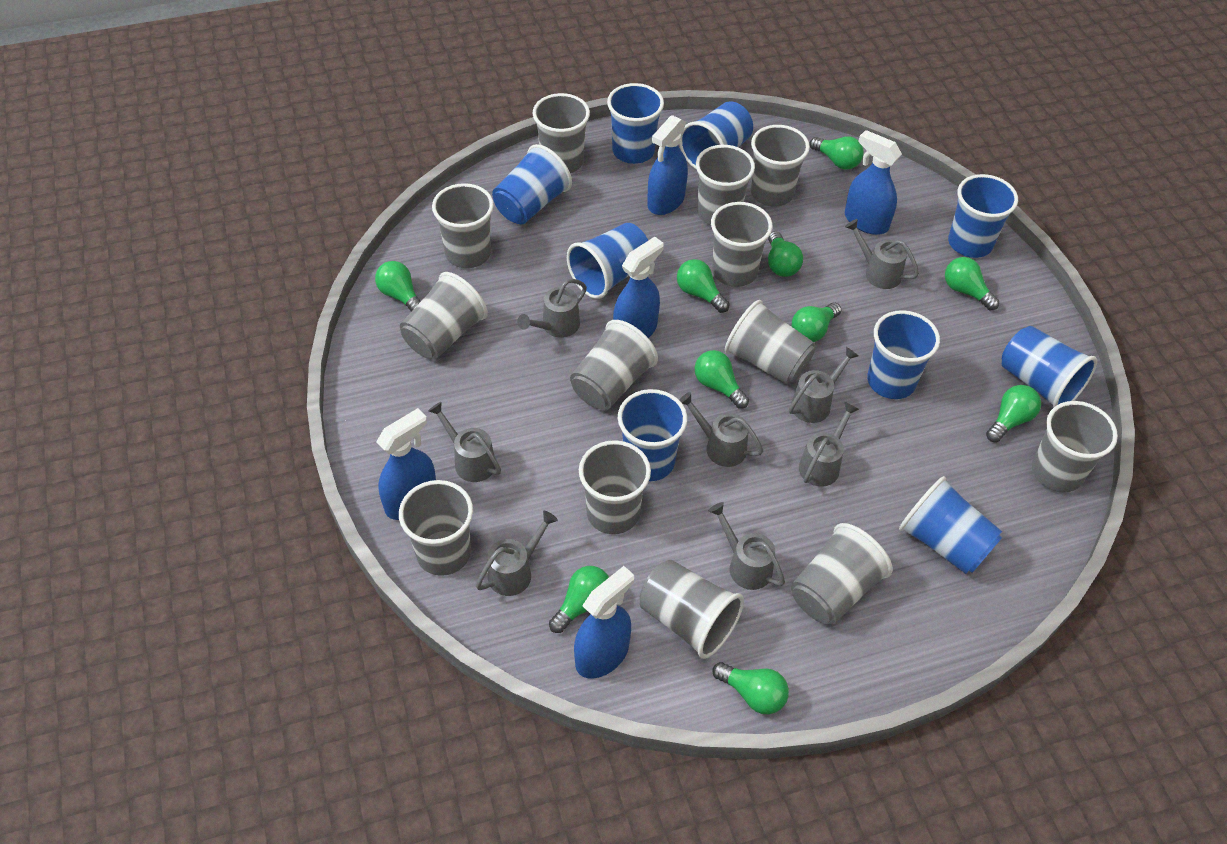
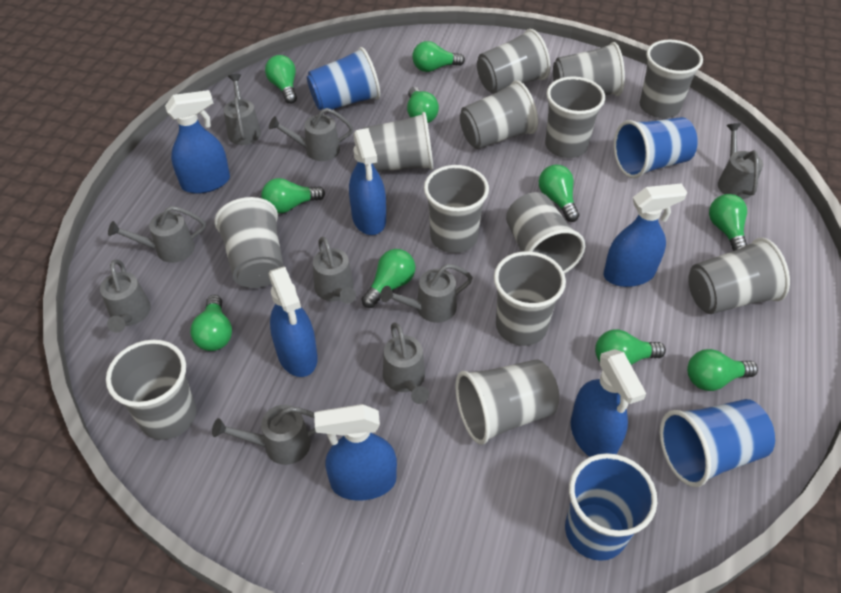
blue cup: [492,144,572,224] [567,223,648,299] [607,83,664,164] [618,389,687,481] [679,101,753,170] [867,310,940,399] [899,476,1002,574] [948,174,1018,258] [1002,326,1097,408] = 9 -> [307,47,380,110] [565,453,657,561] [614,117,698,178] [660,399,775,487] = 4
blue spray bottle: [376,408,436,520] [574,566,634,679] [613,237,664,338] [647,115,688,215] [845,130,902,235] = 5 -> [165,90,230,194] [269,266,318,377] [314,404,397,501] [349,128,386,235] [571,349,646,457] [603,183,687,287] = 6
grey watering can: [428,402,501,482] [476,511,558,596] [517,279,587,338] [679,392,763,467] [708,502,785,590] [789,347,859,423] [799,402,859,487] [845,219,919,289] = 8 -> [100,259,151,333] [108,206,206,263] [212,405,316,465] [224,74,261,145] [269,108,353,161] [313,237,356,304] [380,264,473,323] [383,323,429,404] [718,123,763,199] = 9

